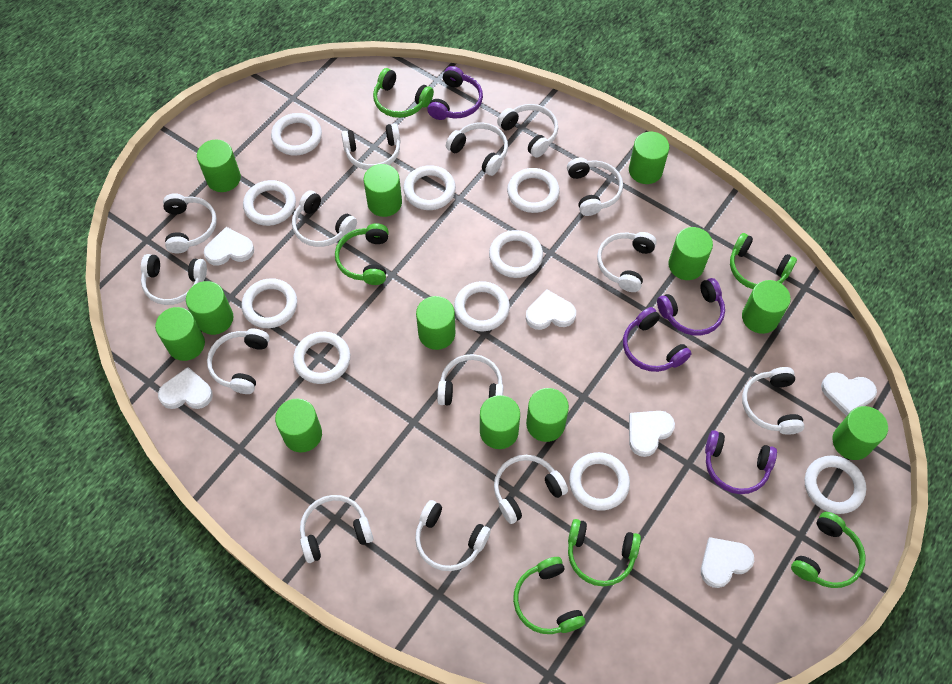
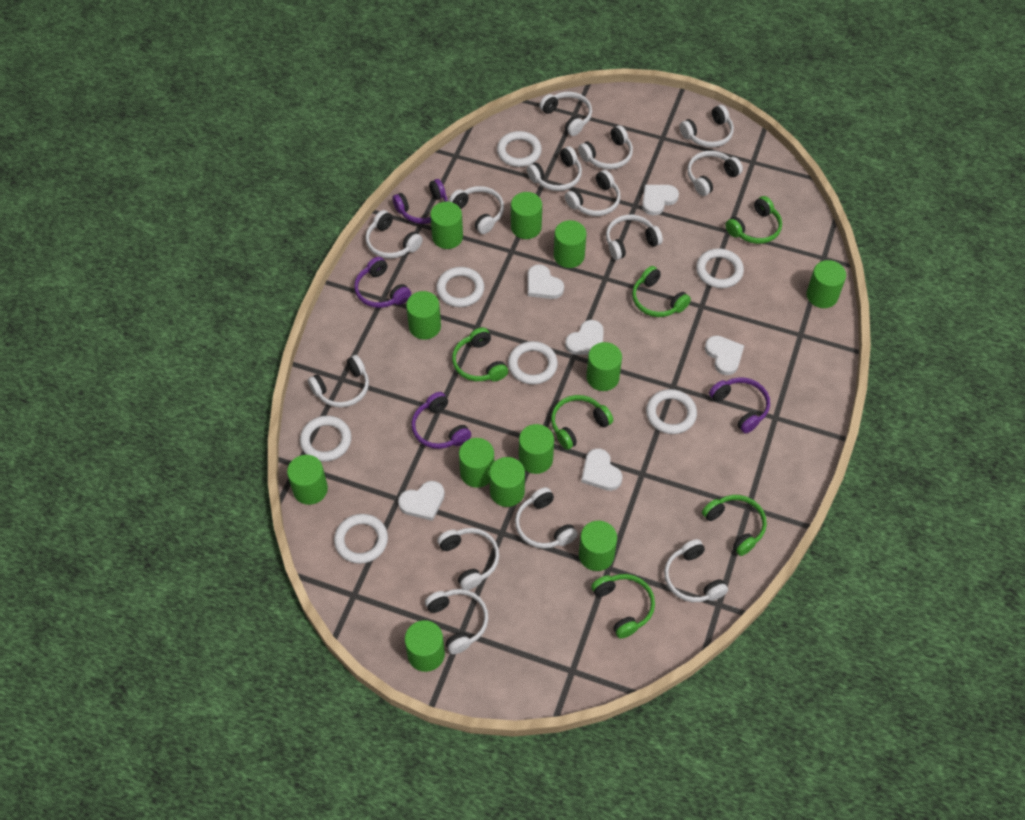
white ring: [241,278,297,328] [243,180,296,226] [271,113,322,155] [293,332,350,384] [403,165,456,210] [454,281,510,331] [489,230,543,278] [507,168,560,213] [569,452,630,511] [805,455,866,514] = 10 -> [300,416,351,462] [334,514,388,564] [436,267,484,307] [497,131,542,167] [508,341,558,385] [646,389,697,434] [696,248,744,288] = 7

